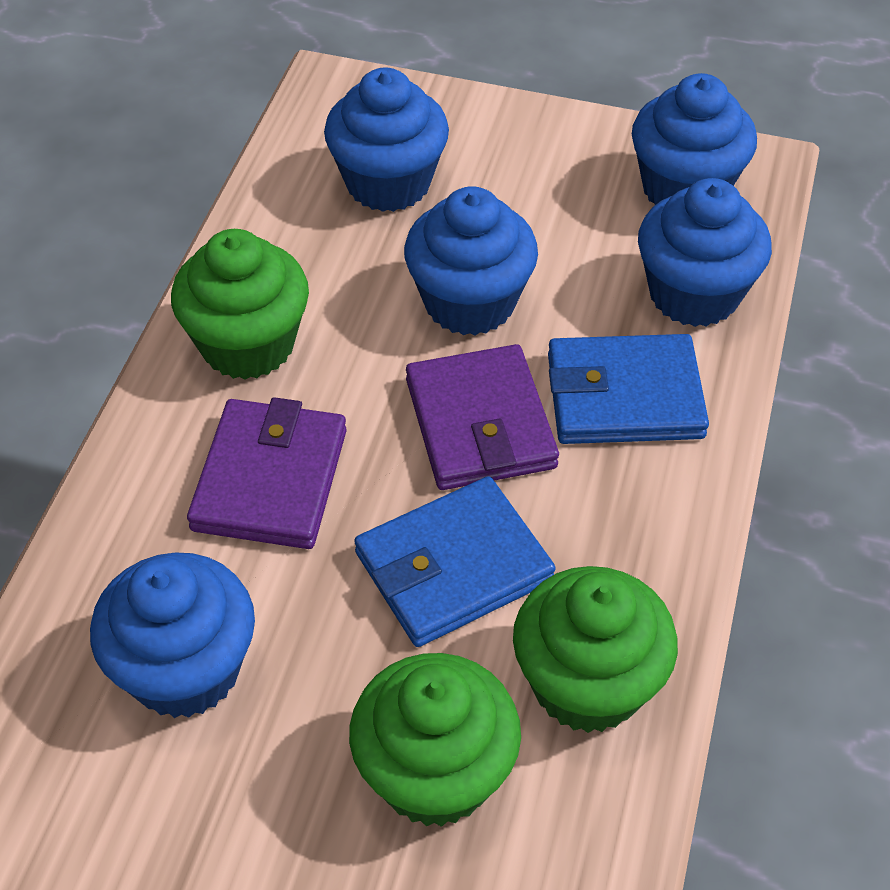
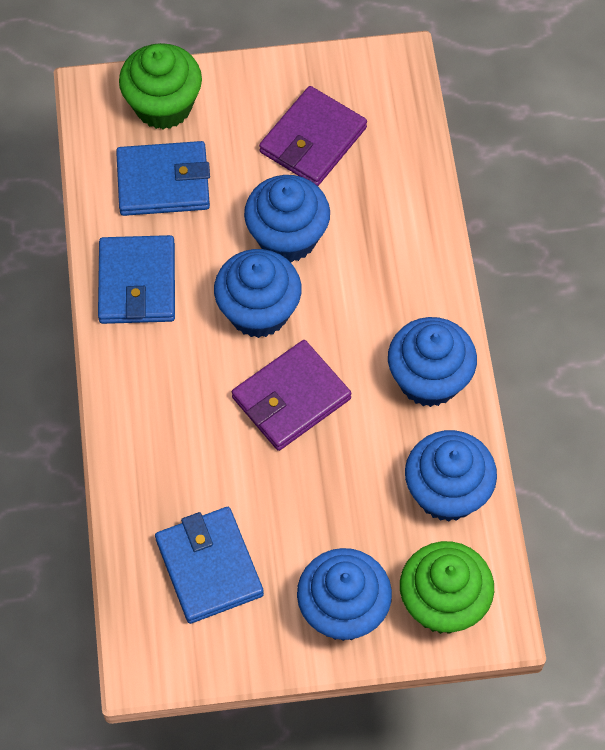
blue wallet: [354,476,556,647] [548,334,709,444] = 2 -> [98,235,175,324] [116,141,210,216] [155,507,264,624] = 3
green cupcake: [171,229,309,380] [349,653,521,827] [513,566,678,733] = 3 -> [119,43,202,129] [400,541,494,634] = 2

